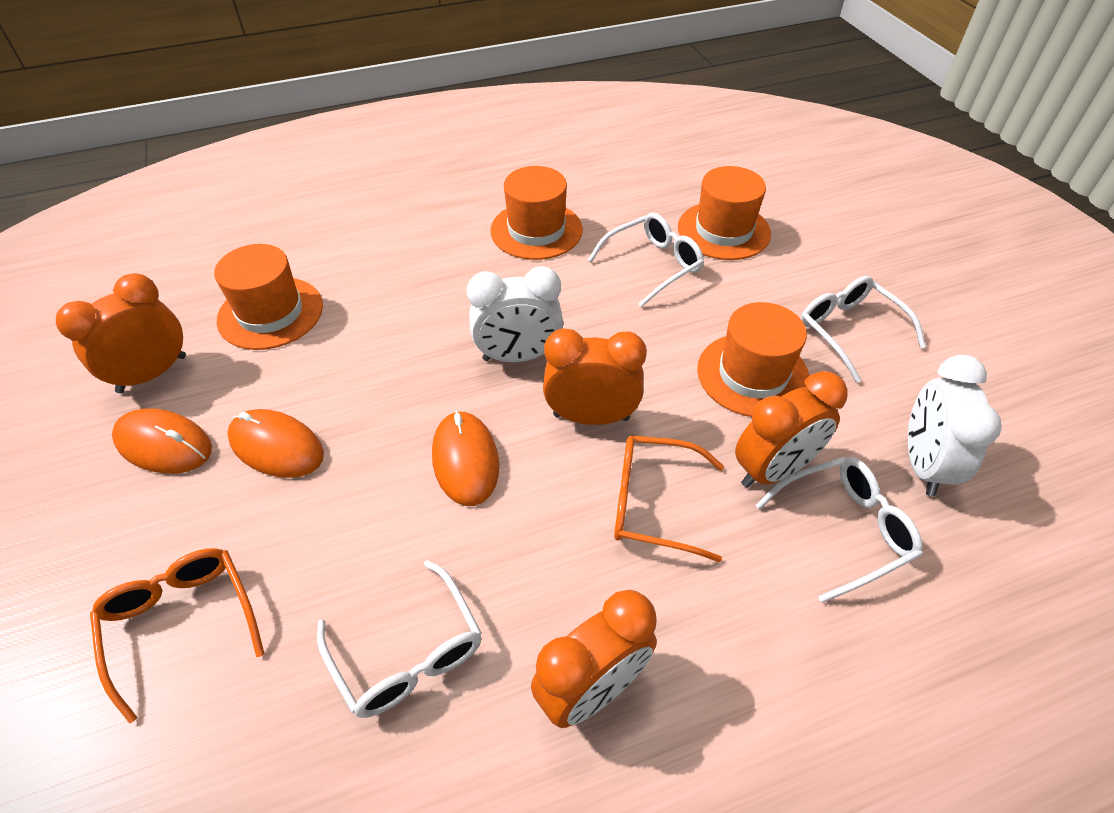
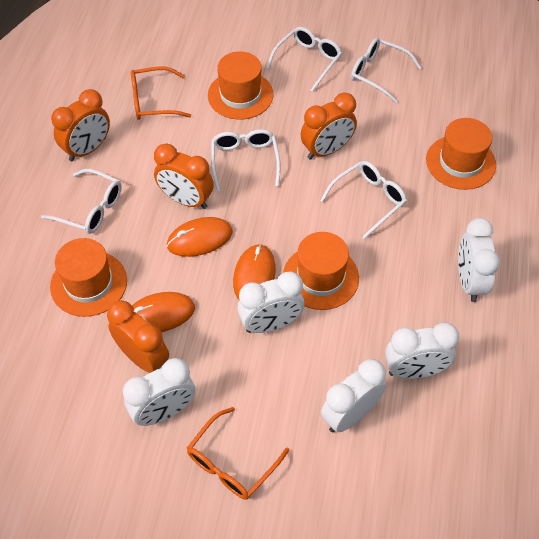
white clock: [467,266,563,362] [908,355,1002,496] = 2 -> [123,358,195,426] [237,271,305,333] [321,359,386,432] [385,323,460,379] [458,218,500,302] = 5
white glasses: [317,560,482,718] [588,213,704,307] [756,457,923,603] [801,276,926,383] = 4 -> [41,169,122,234] [211,129,281,191] [267,27,342,92] [320,161,407,239] [351,38,422,103] = 5

